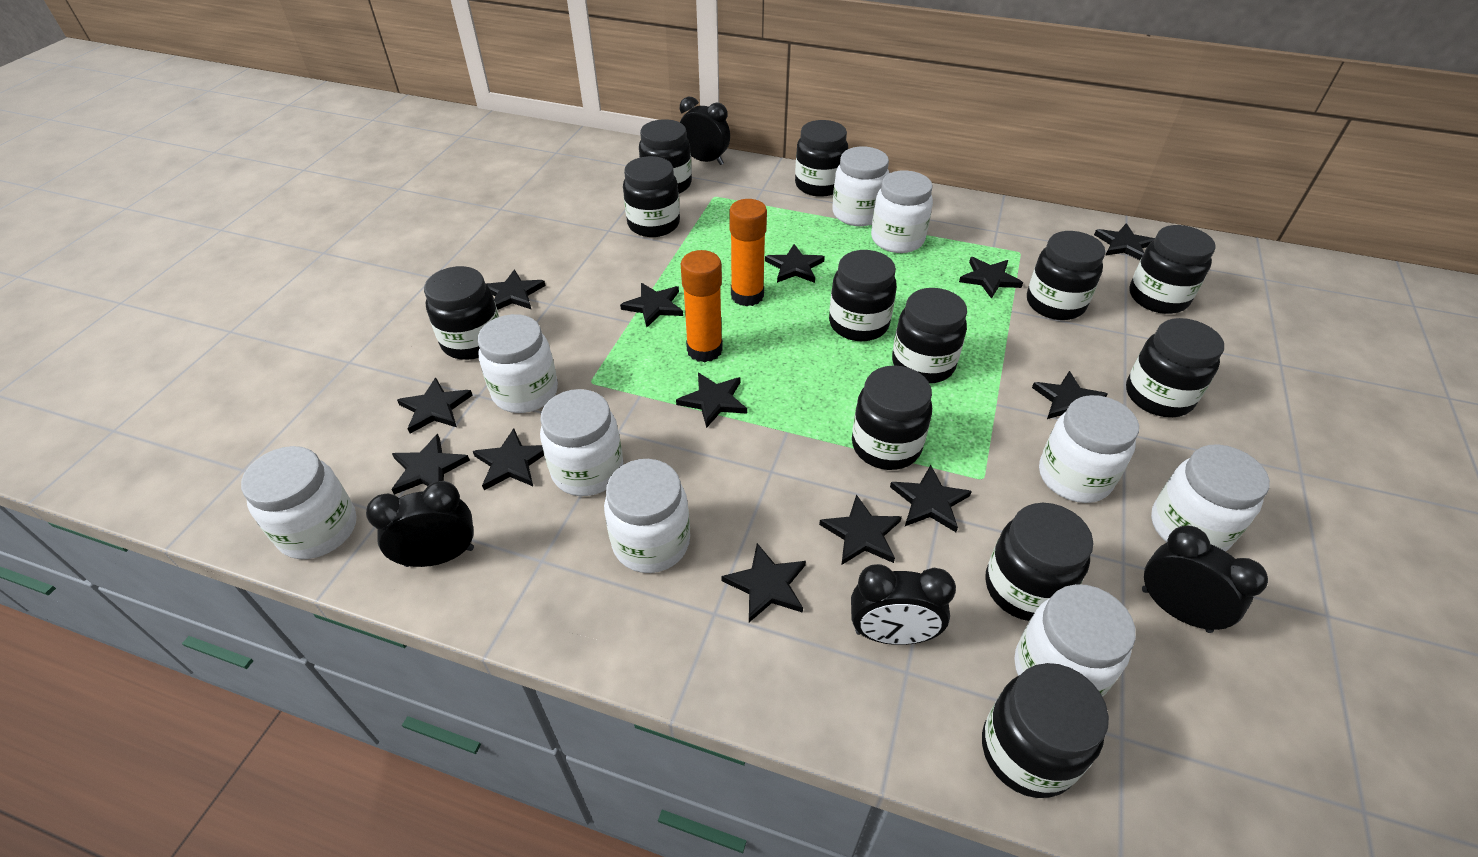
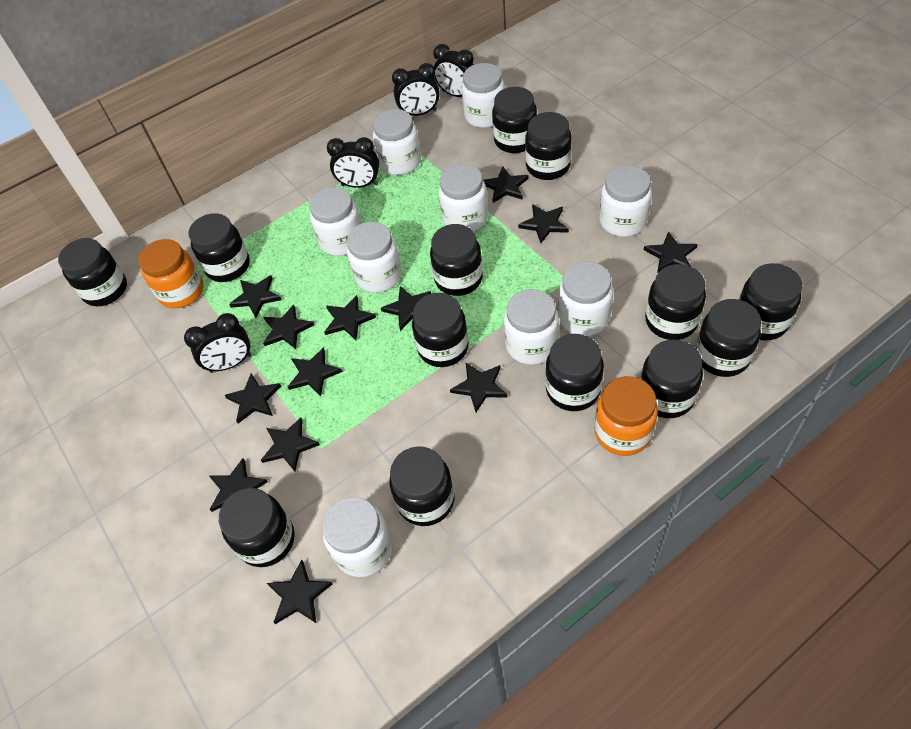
black jar: [424,266,499,360] [623,156,680,237] [639,119,692,194] [795,120,848,197] [829,250,897,341] [852,365,932,470] [892,288,967,383] [982,663,1109,798] [985,503,1093,621] [1027,231,1105,320] [1126,318,1224,417] [1129,225,1216,314] = 12 -> [58,238,127,306] [189,213,250,282] [219,488,295,567] [389,446,455,526] [412,293,469,367] [430,224,483,296] [492,87,537,153] [525,112,572,180] [545,334,604,411] [640,340,703,418] [645,264,706,340] [695,299,761,377] [739,263,802,340] = 13
orange glue stick: [681,250,723,362] [729,199,767,306] = 2 -> none = 0
orange jar: none = 0 -> [138,239,203,308] [594,376,658,456] = 2

